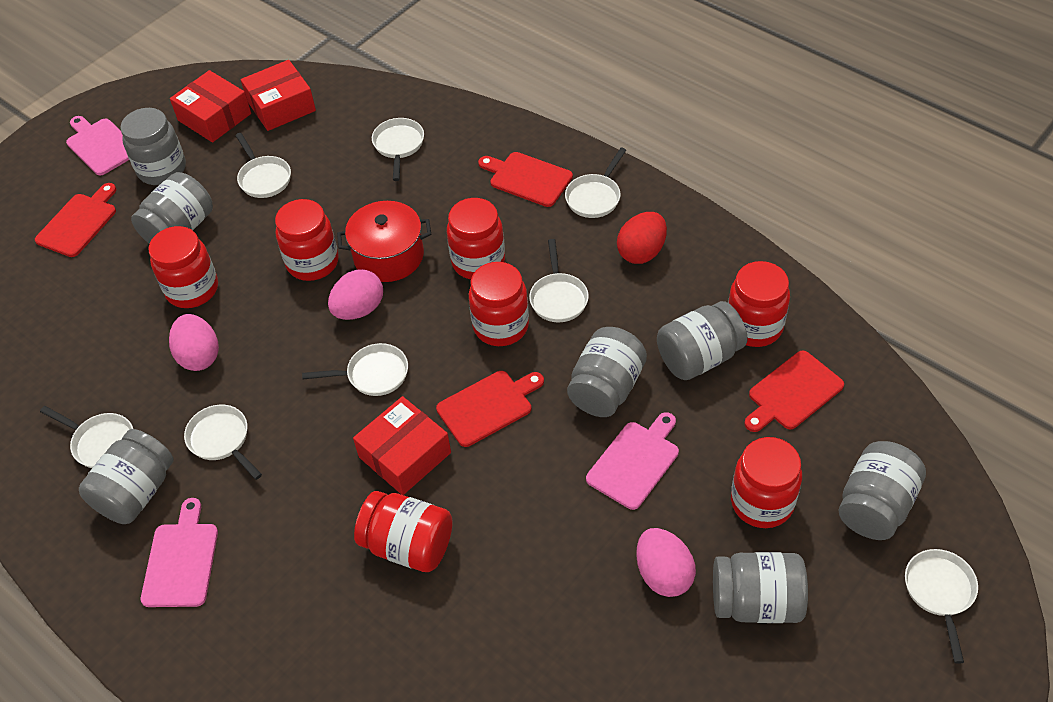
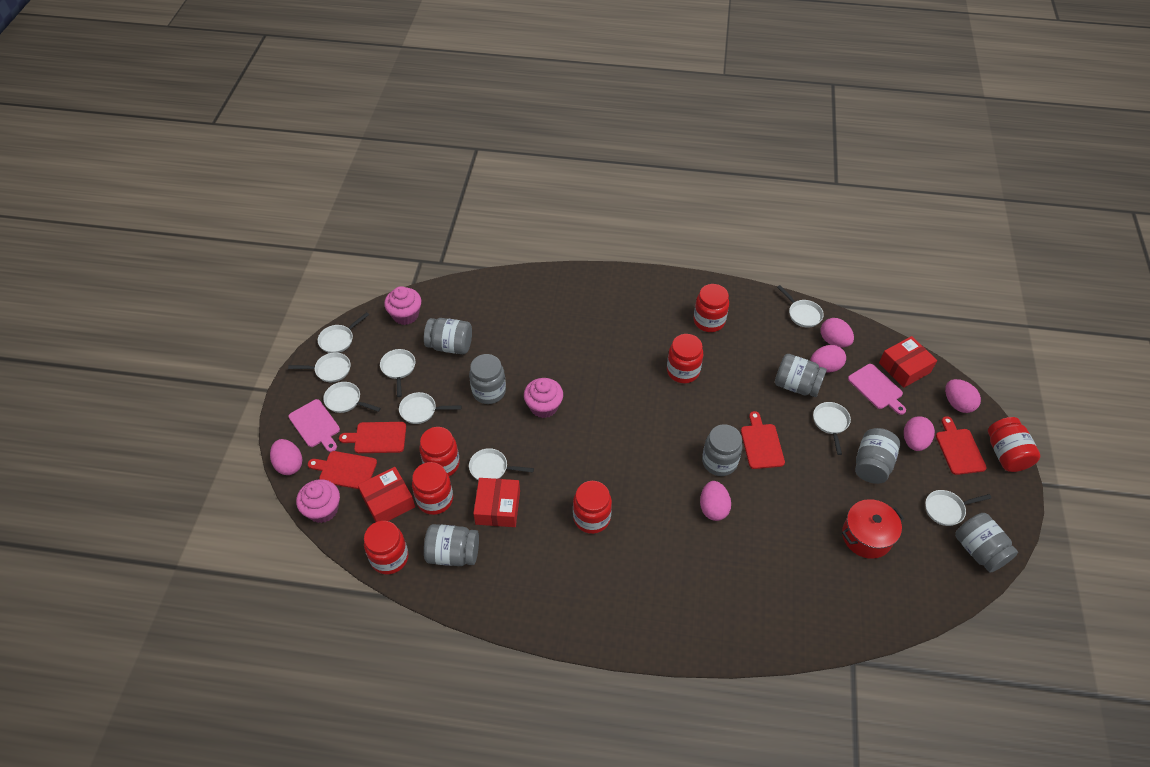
pink cupcake: none = 0 -> [296,479,340,523] [384,286,421,325] [524,378,563,418] = 3
pink cutting board: [66,116,129,175] [141,498,218,607] [586,412,679,510] = 3 -> [289,399,340,452] [848,364,906,415] = 2
pink egg: [169,314,219,371] [328,269,383,320] [636,528,696,597] = 3 -> [270,439,303,475] [700,481,731,521] [810,345,846,373] [821,318,854,347] [904,416,935,451] [945,379,981,413] = 6
red egg: [617,212,667,264] = 1 -> none = 0
white pan: [40,406,133,468] [184,405,262,480] [235,133,291,198] [302,343,408,396] [372,118,424,181] [529,239,589,322] [565,148,626,218] [905,549,978,664] = 8 -> [288,352,350,382] [318,312,369,353] [323,382,381,413] [380,349,415,397] [399,392,462,424] [469,448,534,481] [777,285,824,328] [813,402,851,455] [925,490,992,526] = 9

